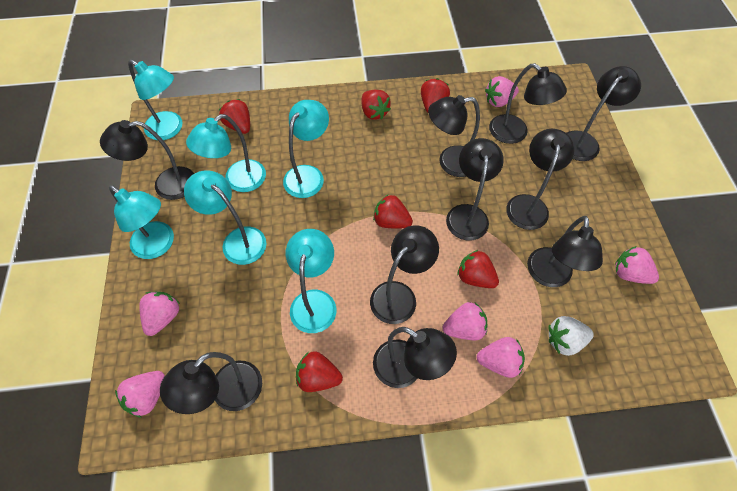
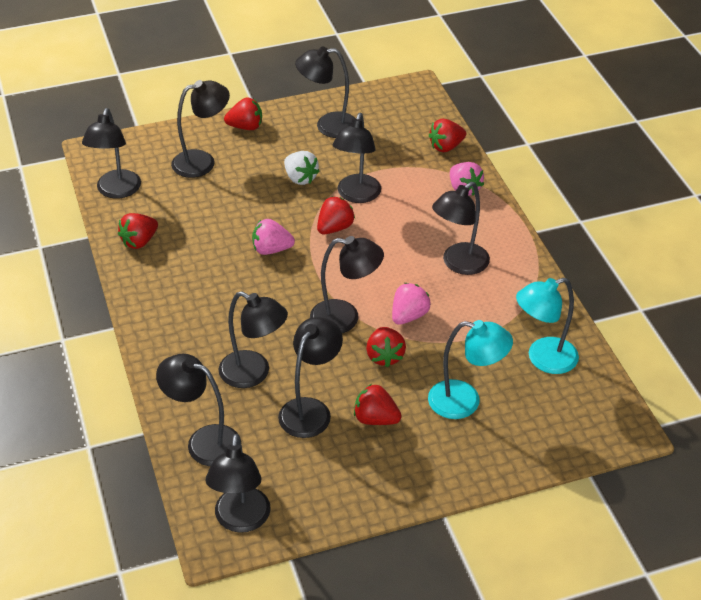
pink strawberry: [115,371,165,418] [139,292,180,336] [442,302,487,340] [476,337,525,378] [485,76,519,107] [615,246,659,284] = 6 -> [252,219,295,255] [392,283,431,325] [450,162,484,196] = 3
turquoise lamp: [109,185,174,259] [128,59,182,140] [184,170,266,265] [186,114,266,192] [283,100,329,198] [286,229,336,333] = 6 -> [428,320,513,419] [516,278,579,374] = 2

